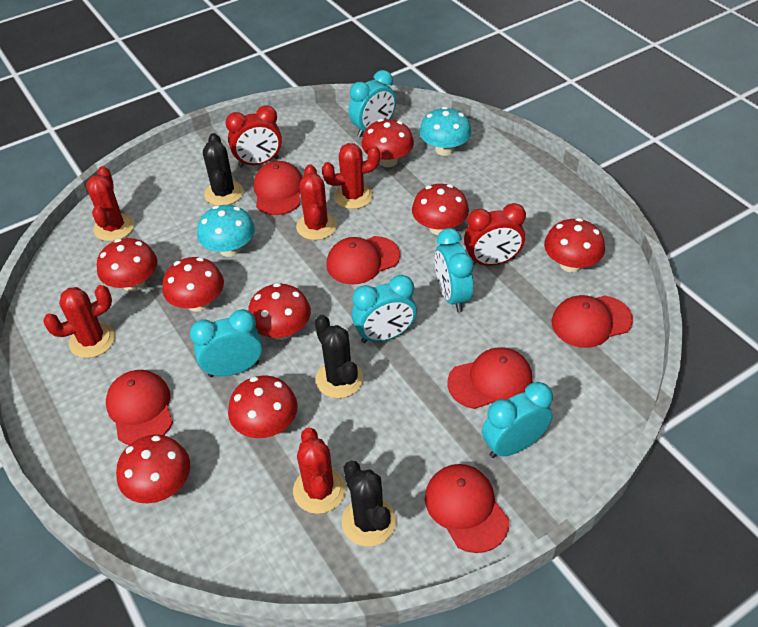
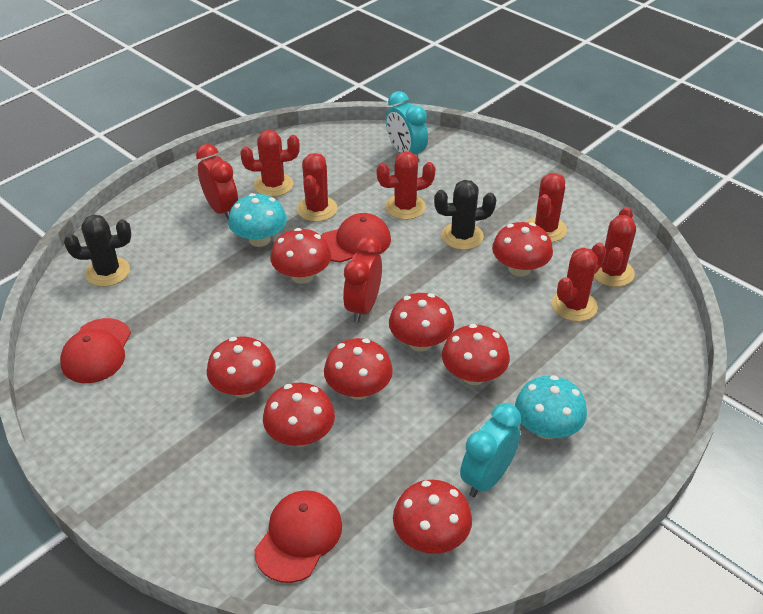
black cactus: [203,133,243,206] [315,315,363,398] [342,461,396,547] = 3 -> [64,215,131,287] [434,180,496,250] = 2
red cactus: [43,285,115,358] [86,166,134,241] [293,427,346,514] [296,164,337,240] [322,143,380,209] = 5 -> [240,130,300,197] [297,153,337,222] [377,151,436,220] [527,173,567,242] [552,243,606,322] [594,207,636,287] = 6
red cap: [106,370,173,445] [254,161,302,215] [326,236,400,285] [425,464,509,553] [447,347,532,409] [552,295,633,348] = 6 -> [60,318,131,383] [254,490,342,583] [321,213,391,263] = 3
turquoise clock: [190,309,262,377] [348,70,396,137] [352,275,417,343] [435,228,474,312] [482,382,553,458] = 5 -> [386,91,428,162] [460,403,521,497] = 2

